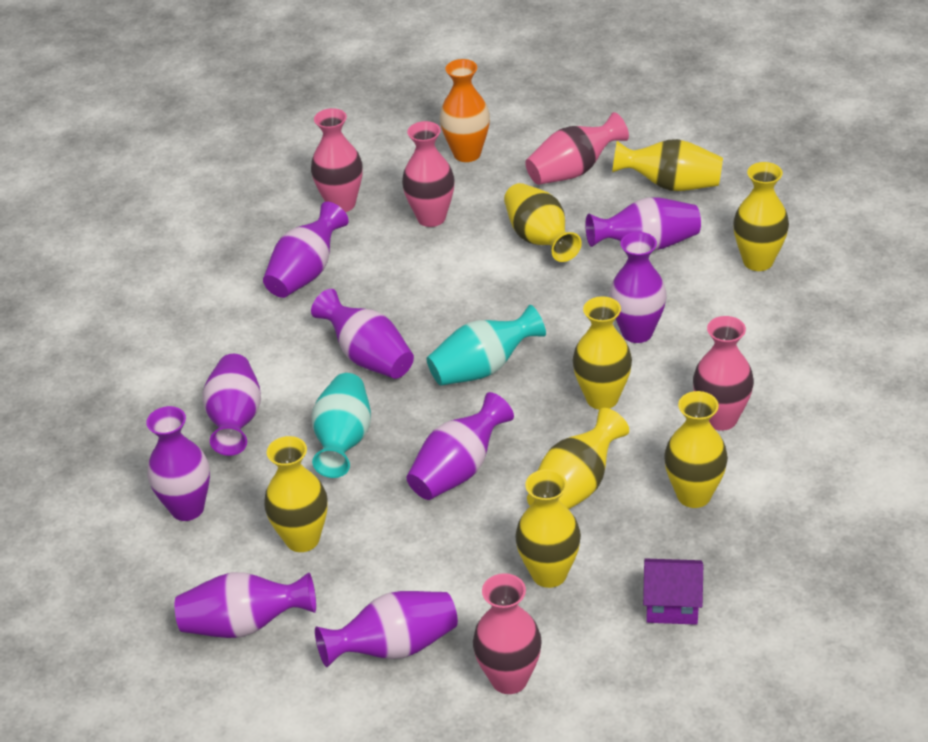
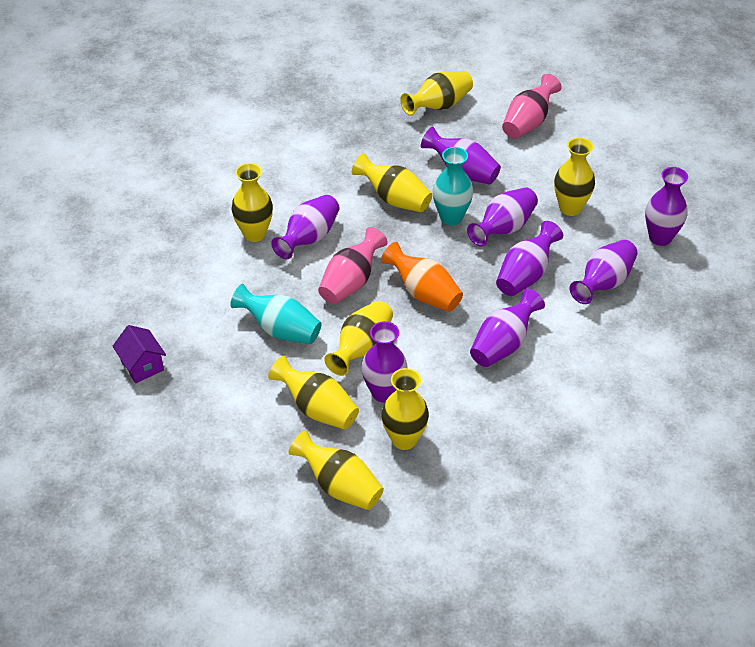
pink vase: [311,108,363,212] [402,121,455,227] [473,573,542,694] [525,112,629,185] [693,316,754,431] = 5 -> [318,227,388,304] [502,74,562,139] = 2
purple vase: [146,406,210,521] [175,572,316,638] [202,354,261,456] [263,202,349,298] [311,289,414,379] [315,591,458,667] [406,392,514,500] [585,197,701,250] [609,232,667,343] = 9 -> [271,195,340,259] [361,321,408,403] [421,127,501,185] [467,187,538,246] [470,289,545,367] [496,221,563,296] [570,240,637,304] [645,167,688,246] = 8

